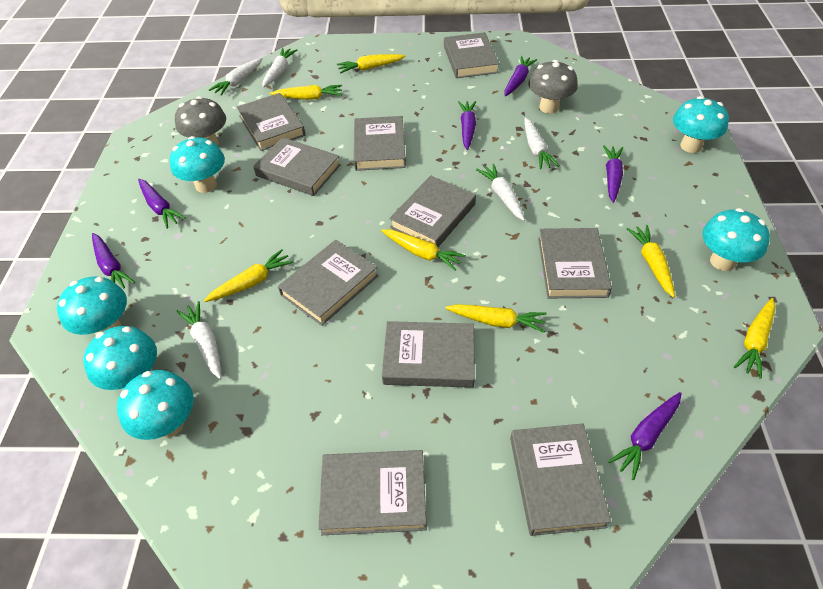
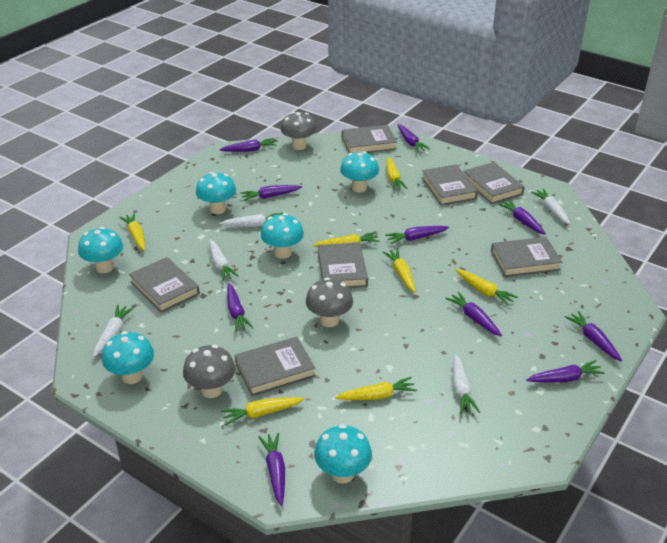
grey book: [237,93,306,151] [253,137,341,196] [278,240,379,326] [318,450,427,535] [354,116,406,171] [382,321,475,388] [389,175,476,247] [444,32,500,78] [510,424,611,536] [538,228,612,298] = 10 -> [129,257,200,313] [235,337,316,396] [318,242,368,288] [342,125,397,153] [421,164,478,205] [463,162,525,204] [491,237,562,277] = 7
grey mushroom: [175,96,226,146] [528,60,578,114] = 2 -> [183,345,236,398] [281,112,317,150] [306,278,353,327] = 3
purple carrot: [92,233,135,288] [138,179,186,228] [458,101,476,150] [505,56,537,97] [603,145,623,203] [608,392,682,480] = 6 -> [219,138,277,152] [227,283,253,332] [240,185,302,201] [258,433,285,506] [385,226,449,244] [398,124,430,152] [445,292,502,336] [497,200,546,235] [526,360,605,383] [565,311,622,362] = 10

